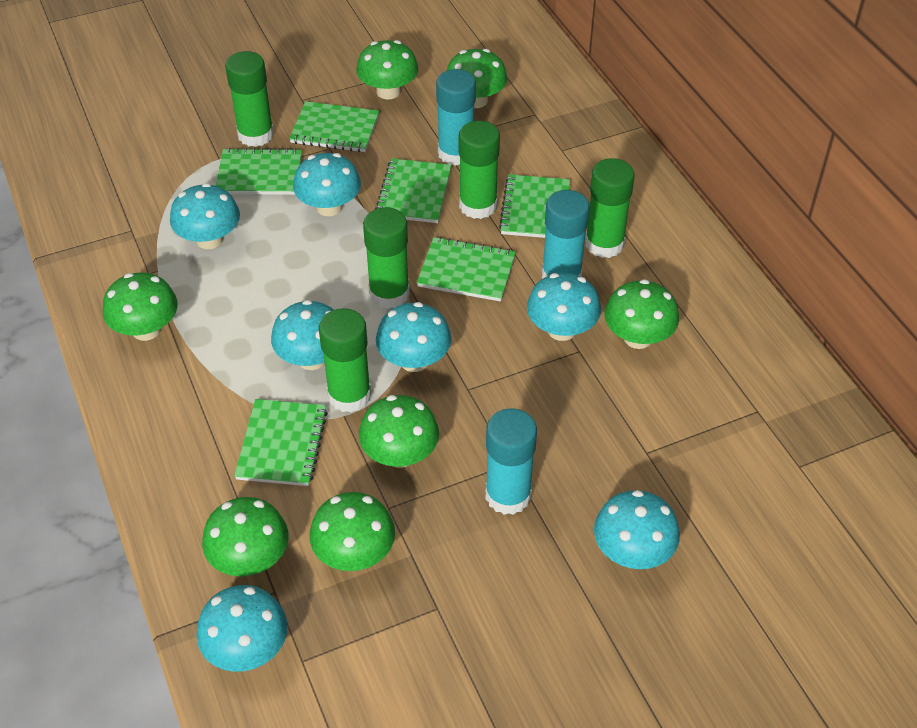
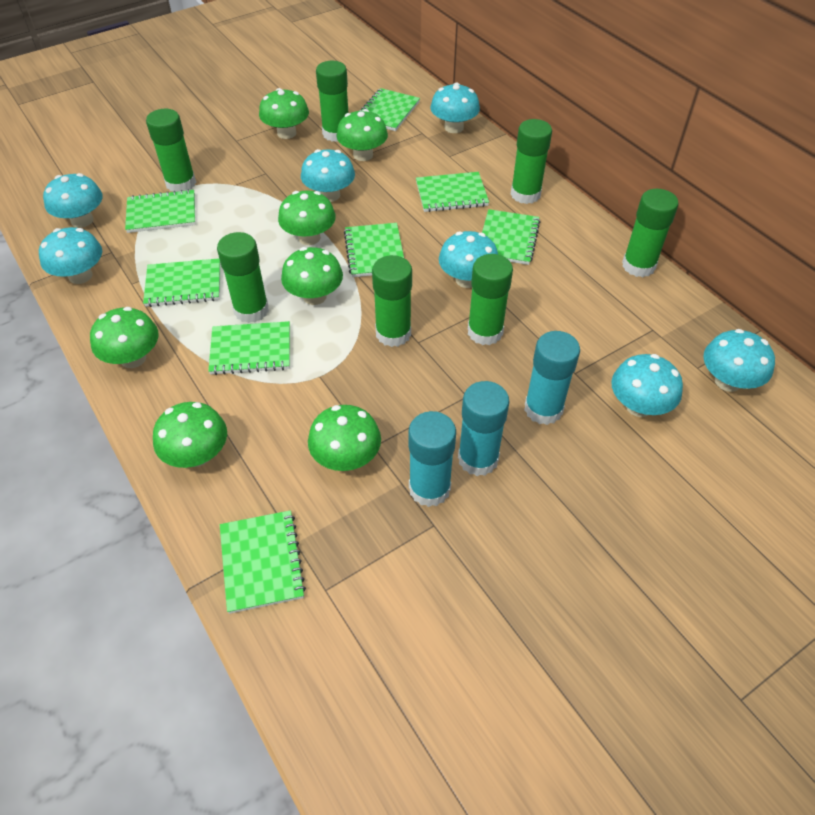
green glue stick: [225,51,274,147] [319,308,371,413] [363,207,410,309] [459,121,500,219] [585,158,635,258] = 5 -> [146,109,196,192] [217,232,269,323] [316,61,349,142] [372,255,412,347] [468,254,513,345] [511,119,552,204] [622,189,679,277] = 7
green notebook: [216,148,302,195] [234,399,328,486] [289,101,379,152] [375,158,452,223] [417,237,516,302] [499,174,570,238] = 6 -> [125,189,195,233] [143,258,220,307] [208,321,290,375] [220,510,306,614] [344,223,404,277] [359,88,420,131] [416,172,489,212] [482,209,540,265] = 8

